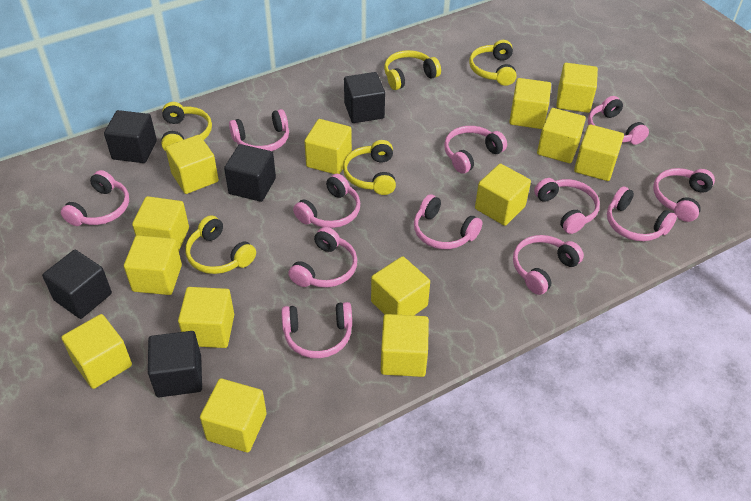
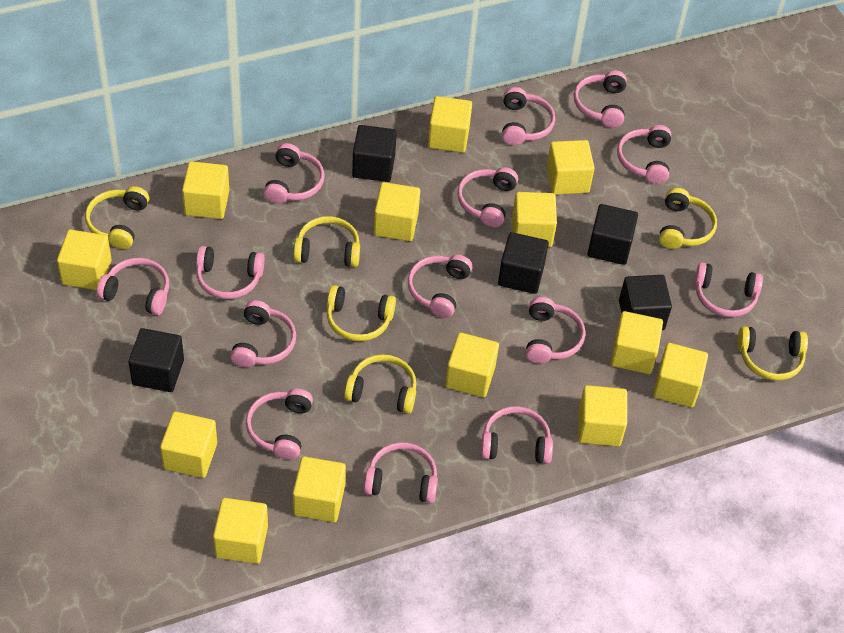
pink headphones: [61,170,129,226] [229,109,289,151] [282,302,352,358] [288,227,357,288] [293,174,360,228] [414,194,483,249] [444,126,507,174] [513,235,584,295] [534,178,600,234] [588,96,649,145] [607,187,677,241] [653,168,715,222] = 12 -> [97,258,169,315] [196,246,265,299] [230,300,296,367] [246,389,313,460] [264,143,325,204] [364,442,438,504] [408,255,473,318] [457,167,518,227] [481,406,553,464] [502,87,555,145] [526,297,585,364] [574,70,627,128] [617,125,671,184] [694,263,763,317] = 14
yellow cube: [61,314,132,389] [124,235,182,295] [132,196,189,251] [165,135,219,194] [178,287,234,348] [200,378,267,452] [304,119,352,174] [371,256,430,316] [381,314,429,377] [475,164,531,226] [509,78,551,129] [537,108,586,163] [556,63,598,113] [574,124,624,181] = 14 -> [57,229,112,290] [160,411,217,478] [182,161,229,219] [213,498,268,564] [293,456,346,522] [374,182,420,241] [428,96,472,153] [445,332,499,398] [512,192,557,247] [546,140,595,195] [578,385,627,446] [610,311,663,374] [653,343,708,408] = 13
yellow headphones: [161,102,212,151] [185,215,256,274] [343,140,396,195] [384,50,441,90] [469,40,517,86] = 5 -> [85,186,149,249] [294,216,360,267] [327,285,396,341] [344,354,416,414] [659,188,717,249] [737,326,808,380] = 6

